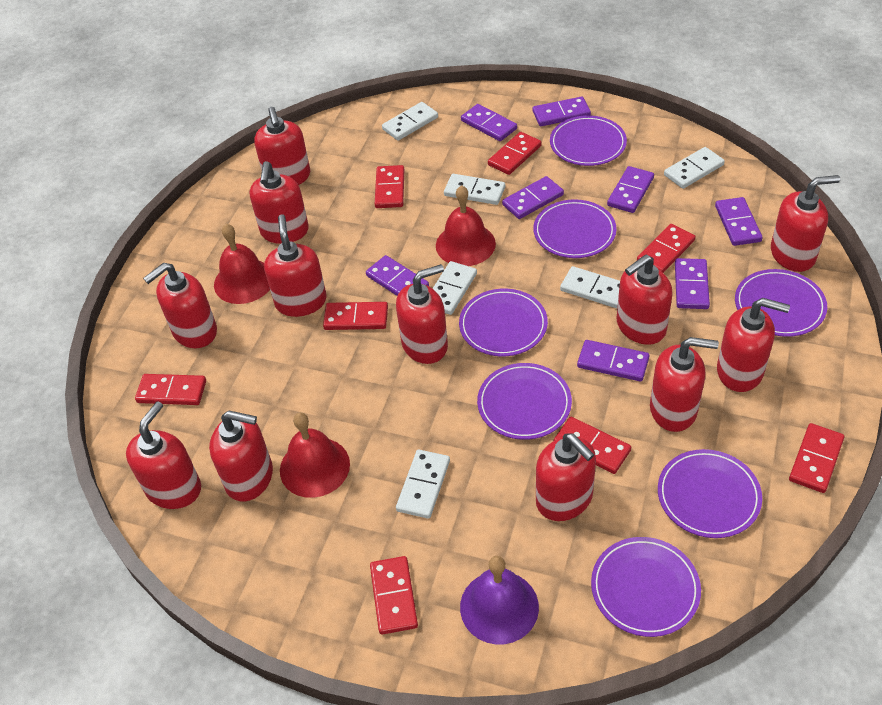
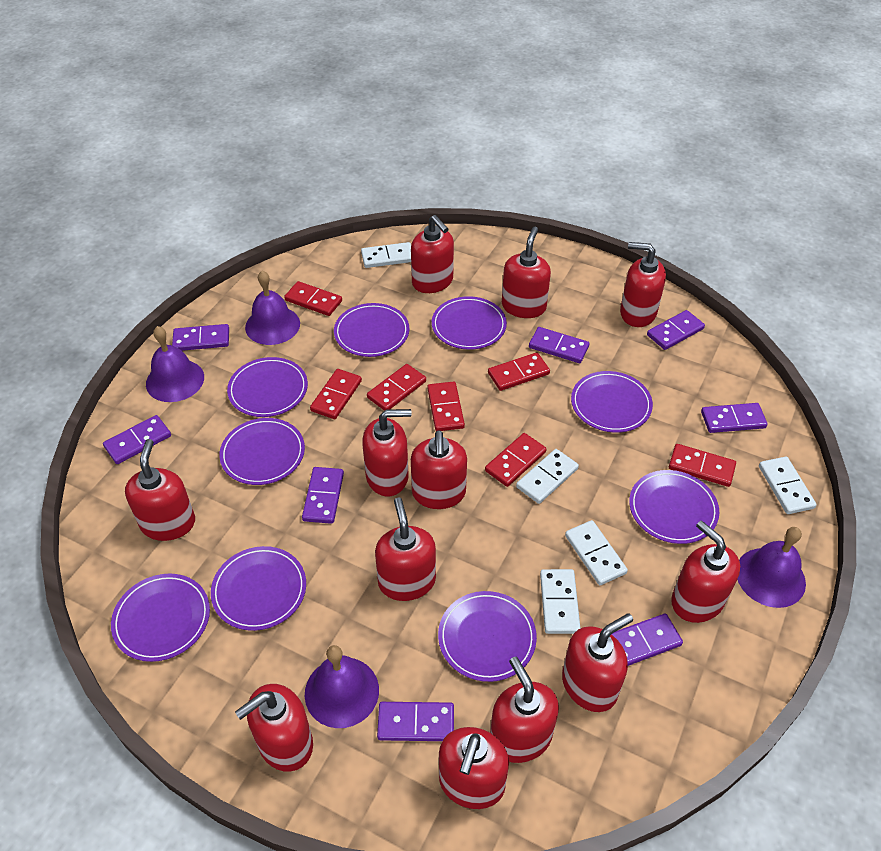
purple bell: [460,556,539,645] = 1 -> [146,326,204,402] [245,271,300,345] [305,645,379,728] [737,527,806,608] = 4
purple plate: [459,288,548,356] [477,363,572,440] [533,199,617,258] [550,115,627,166] [591,537,701,637] [658,449,762,538] [735,269,827,337] = 7 -> [111,574,210,662] [211,546,306,631] [219,418,305,485] [227,357,308,417] [334,303,409,357] [432,296,507,350] [438,591,537,682] [571,371,653,433] [629,470,719,544] = 9
red bell: [214,224,270,304] [280,413,350,498] [436,185,496,266] = 3 -> none = 0
red domino: [135,374,206,405] [323,302,388,330] [370,556,418,635] [375,165,404,208] [488,132,542,175] [554,417,631,474] [637,224,695,273] [789,423,844,493] = 8 -> [284,281,342,316] [310,369,362,419] [367,364,426,411] [427,381,465,431] [485,433,547,487] [488,352,550,391] [669,444,736,487] = 7
white domino: [382,102,438,141] [396,450,450,519] [432,261,477,315] [444,174,505,205] [560,266,620,308] [664,147,725,189] = 6 -> [361,242,411,268] [516,449,579,504] [540,569,580,634] [565,520,628,585] [759,457,817,514] = 5

